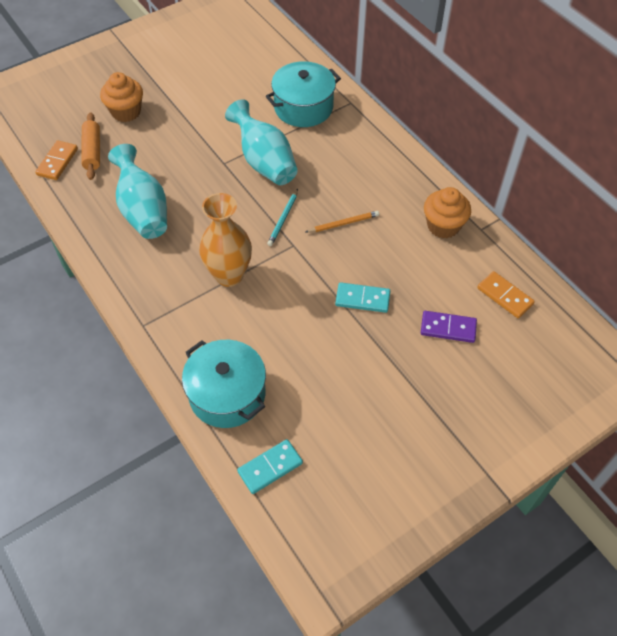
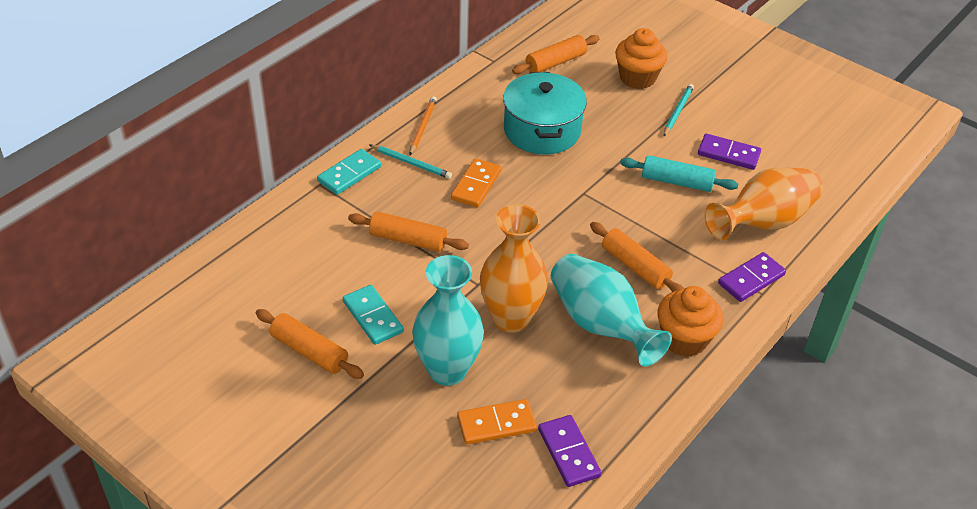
orange rolling pin: [81,113,100,180] = 1 -> [256,309,364,379] [348,211,469,252] [512,35,600,74] [590,222,684,292] = 4
orange vase: [199,193,252,287] = 1 -> [480,204,548,333] [704,168,823,240] = 2
purple domino: [421,311,477,343] = 1 -> [538,415,602,487] [698,134,761,170] [718,252,786,302] = 3
turquoise pencil: [267,189,298,246] = 1 -> [370,145,452,179] [663,84,694,136] = 2
turquoise pot: [182,340,266,428] [266,61,341,127] = 2 -> [503,72,587,155] = 1
turquoise rolling pin: none = 0 -> [620,155,738,192] = 1

